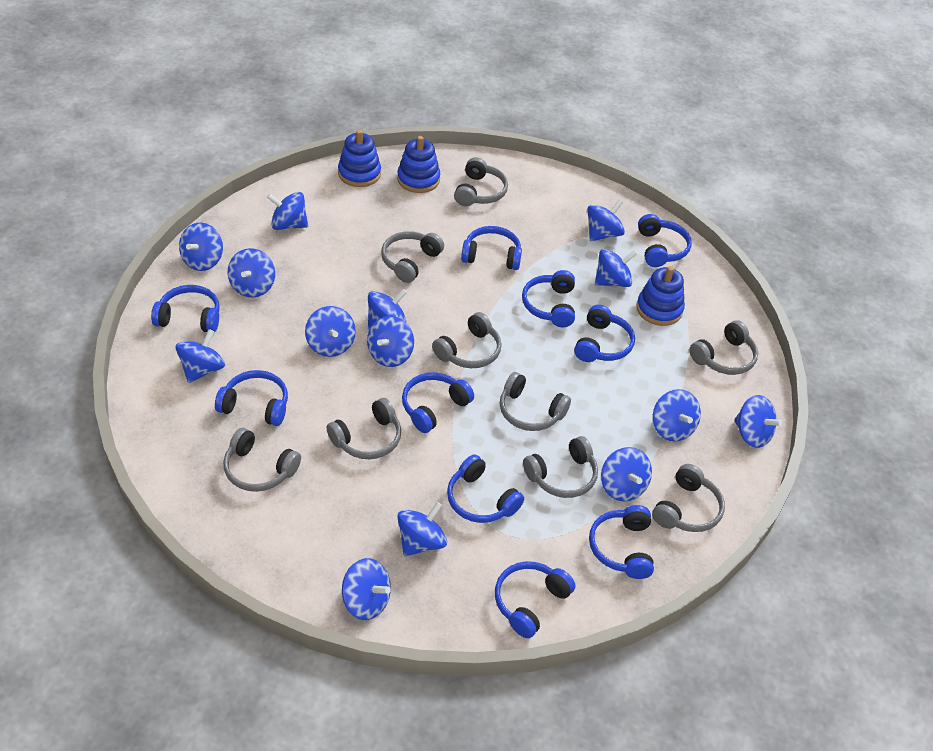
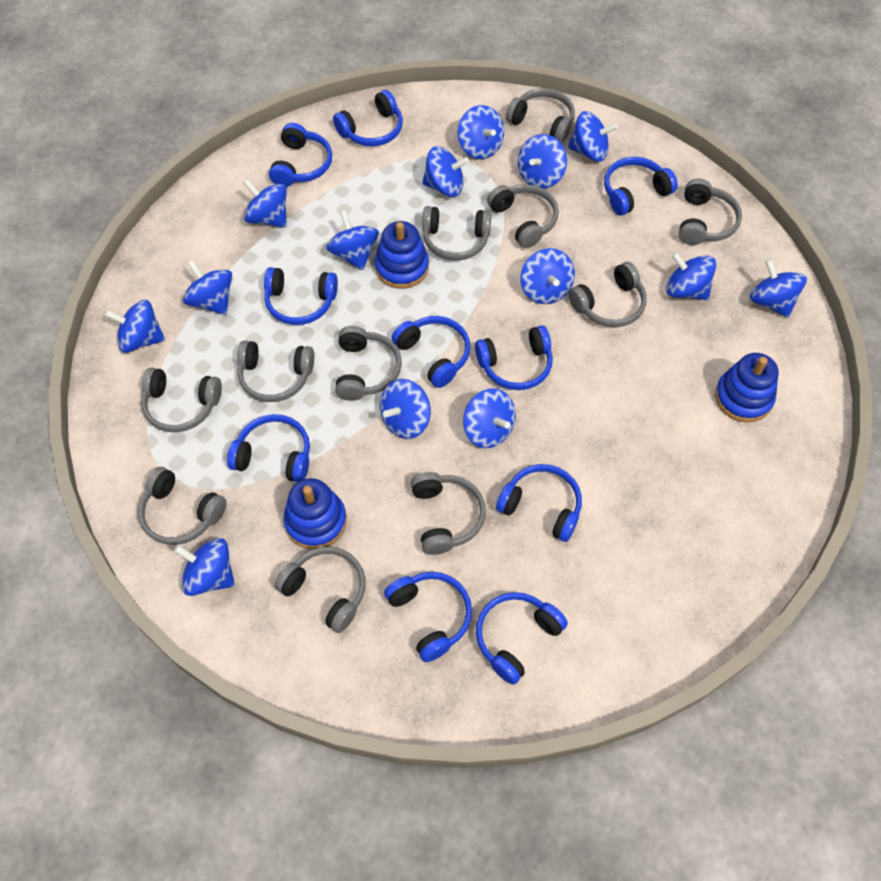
grey headphones: [223,428,301,492] [327,398,401,459] [381,231,444,283] [432,312,502,368] [454,157,508,206] [500,372,571,431] [523,436,598,498] [652,464,725,532] [689,320,758,375] = 9 -> [138,467,227,545] [141,367,222,432] [237,340,314,402] [274,547,365,633] [335,326,402,401] [411,472,486,555] [422,206,492,261] [487,184,559,248] [506,88,575,143] [568,262,647,327] [679,178,742,245] = 11

